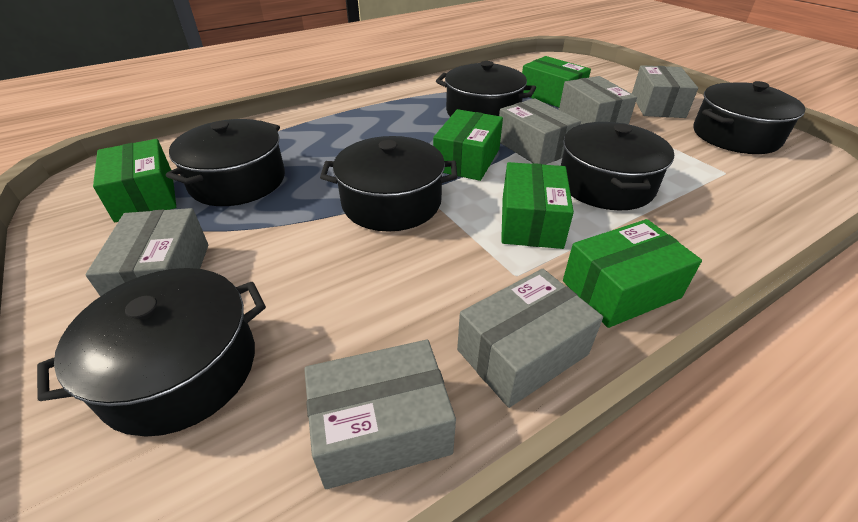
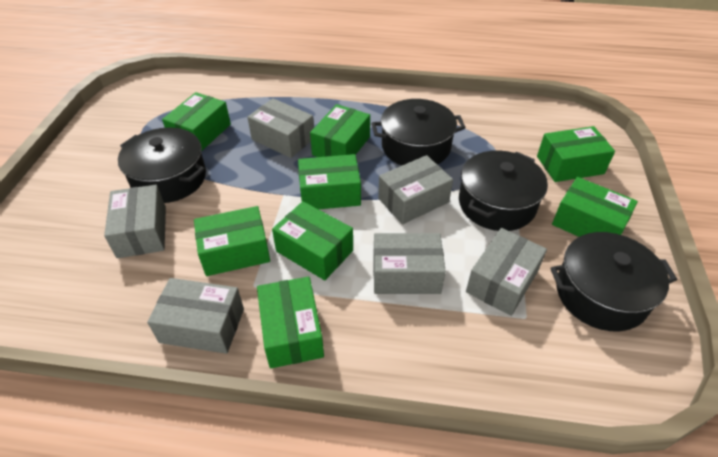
black pot: [37,268,266,437] [166,119,285,206] [320,136,457,232] [436,61,536,117] [561,122,674,211] [694,81,806,154] = 6 -> [118,127,206,203] [372,99,466,165] [459,150,548,231] [550,232,677,331] = 4
green box: [93,139,176,222] [433,109,503,181] [501,162,574,249] [522,56,591,108] [563,219,702,328] = 5 -> [162,92,231,151] [194,206,270,276] [257,277,324,368] [272,201,353,280] [298,154,361,209] [310,104,370,157] [537,126,615,182] [552,177,638,237] = 8

